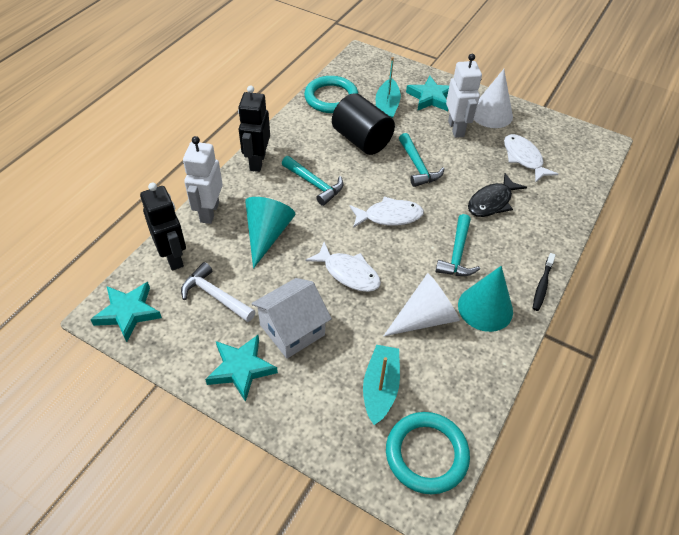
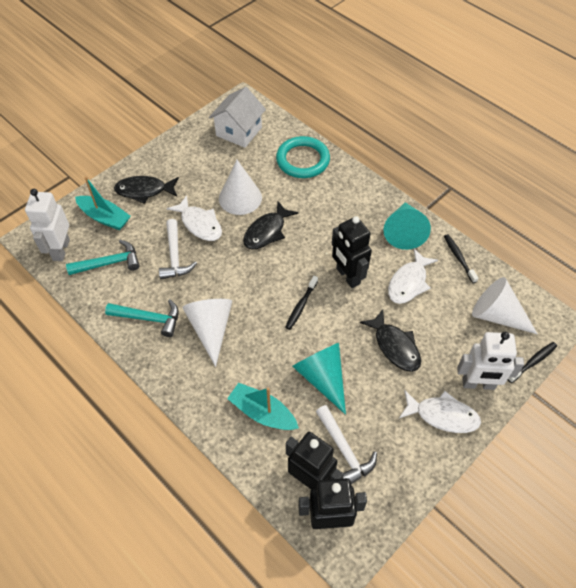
black cylinder: [332,93,395,155] = 1 -> none = 0
black fish: [468,173,527,217] = 1 -> [114,176,179,204] [243,201,298,249] [360,309,421,372] = 3
black robot: [140,183,186,270] [238,85,270,172] = 2 -> [286,432,344,489] [299,478,367,529] [332,216,372,288] = 3
black toothbrush: [533,253,556,311] = 1 -> [285,276,318,330] [444,234,479,283] [508,342,557,383] = 3
turquoise hammer: [282,156,343,206] [399,133,445,187] [435,214,480,276] = 3 -> [66,240,139,275] [105,299,179,337] = 2
turquoise ring: [304,76,358,113] [386,412,470,494] = 2 -> [276,136,330,178] = 1
turquoise star: [90,282,162,342] [205,335,278,402] [406,76,449,111] = 3 -> none = 0
white cone: [384,273,460,336] [474,69,513,128] = 2 -> [182,299,232,367] [219,160,262,215] [472,277,538,334] = 3
white hammer: [181,262,256,322] = 1 -> [159,219,197,279] [316,405,377,484] = 2

